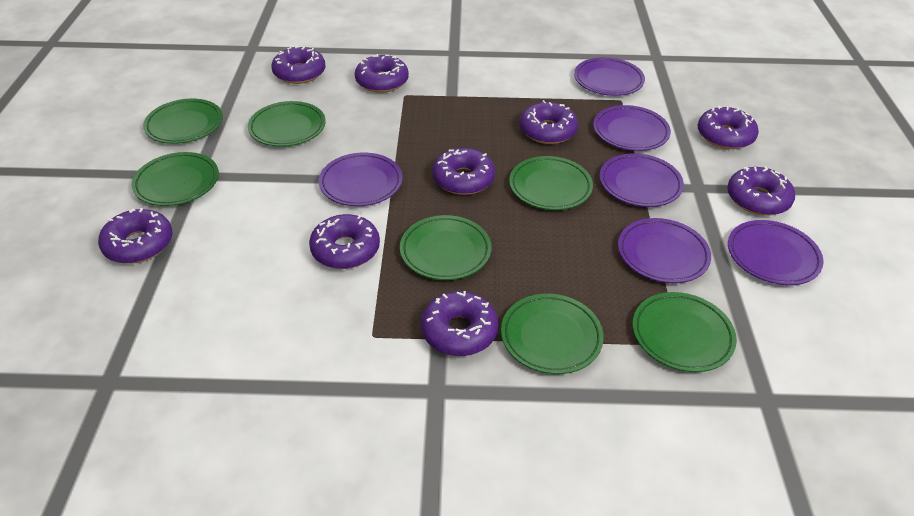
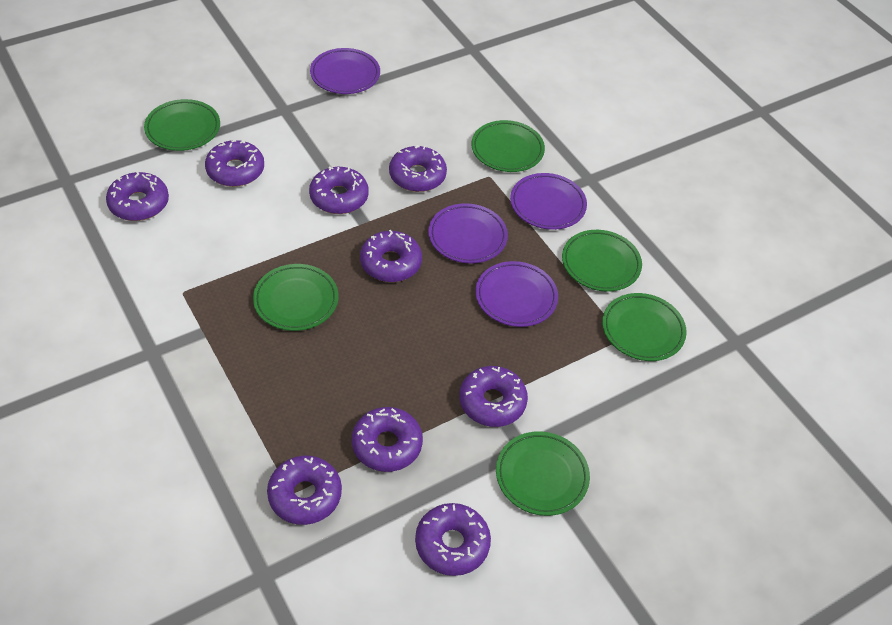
green plate: [132,152,219,206] [143,99,223,144] [248,101,326,147] [400,215,491,280] [501,294,604,374] [509,156,593,210] [632,292,737,372] = 7 -> [144,99,220,151] [253,264,338,331] [471,120,545,172] [496,431,590,516] [562,230,642,292] [602,293,687,361] = 6
purple plate: [319,153,403,206] [574,57,645,96] [593,105,671,151] [600,153,684,207] [618,218,711,283] [728,220,824,285] = 6 -> [310,48,380,94] [428,203,508,264] [476,261,558,327] [510,173,587,230] = 4

